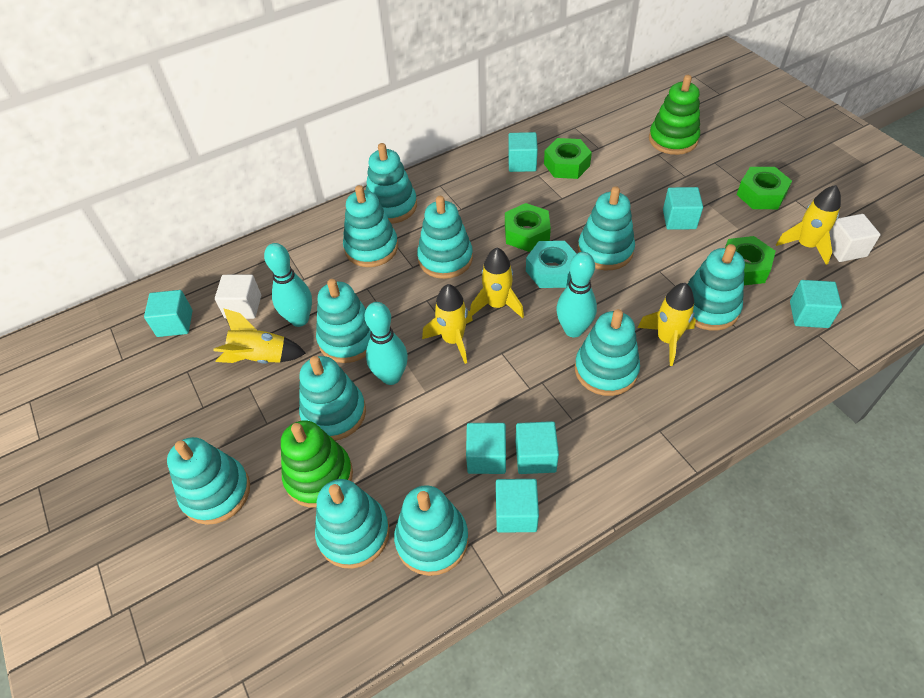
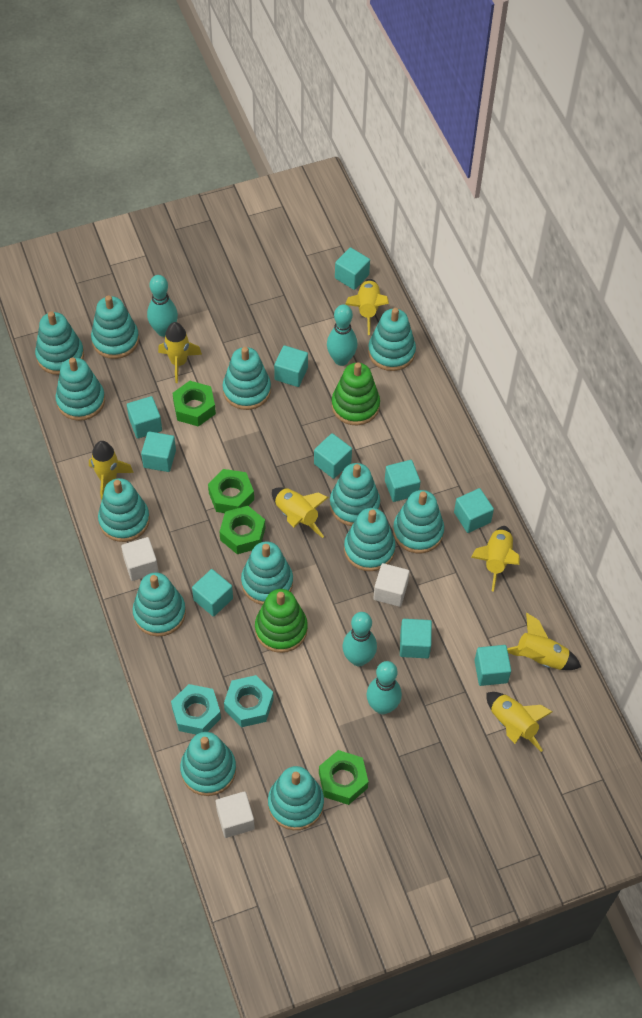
turquoise bowling pin: [264,243,312,327] [365,302,408,385] [556,252,597,338] = 3 -> [147,275,178,337] [327,304,357,366] [343,612,377,666] [367,661,402,714] = 4
turquoise cube: [144,290,193,337] [466,423,506,474] [496,479,539,533] [508,132,538,172] [516,421,559,474] [663,187,703,230] [790,280,842,328] = 7 -> [127,396,162,439] [141,431,176,472] [192,569,233,617] [274,345,308,387] [314,433,352,479] [335,247,370,290] [385,460,420,502] [400,619,432,658] [454,488,494,533] [474,645,511,686] = 10
turquoise nut: [526,241,577,288] = 1 -> [171,684,221,735] [224,675,274,727] = 2
turquoise stacking toy: [167,437,250,525] [299,356,366,440] [315,479,390,569] [316,279,371,363] [343,185,398,267] [366,143,417,224] [394,485,469,576] [417,196,473,279] [575,309,640,396] [578,186,635,270] [687,244,745,331] = 11 -> [35,311,84,375] [56,357,105,421] [91,295,139,359] [98,478,150,542] [133,572,186,637] [180,732,236,796] [223,347,271,410] [241,541,293,605] [268,766,324,830] [330,463,380,526] [344,508,396,571] [368,308,416,371] [393,490,444,553] = 13
white cube: [215,275,261,319] [829,214,881,262] = 2 -> [121,537,158,581] [216,791,255,838] [373,563,409,607] = 3
yellow rocket: [214,308,306,364] [422,284,473,364] [470,248,524,318] [637,283,696,366] [776,185,841,265] = 5 -> [89,441,134,501] [158,322,202,383] [272,487,329,538] [345,279,389,335] [471,526,520,592] [487,692,553,752] [507,613,581,670] = 7

